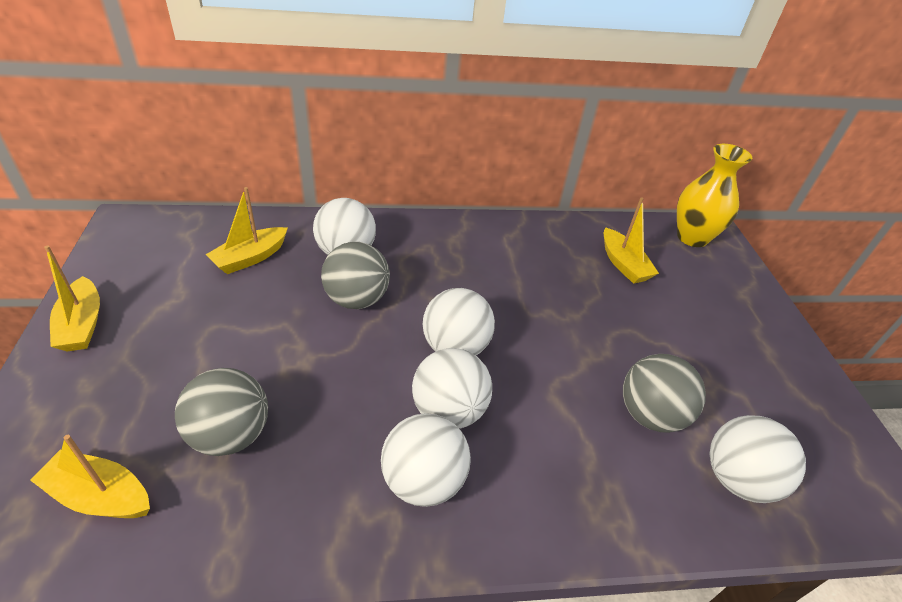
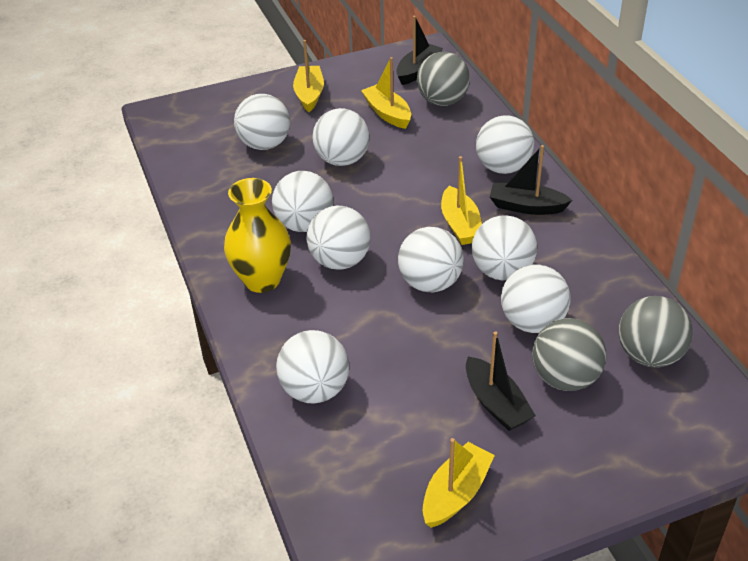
black boat: none = 0 -> [396,16,443,85] [466,331,536,431] [490,145,572,215] = 3
white ball: [313,198,376,255] [381,413,471,507] [412,348,492,429] [423,288,495,356] [710,415,806,503] = 5 -> [234,94,290,150] [272,171,333,232] [276,330,349,403] [306,206,371,270] [312,108,370,166] [398,227,464,292] [472,215,537,280] [476,115,534,174] [501,264,571,333] = 9

